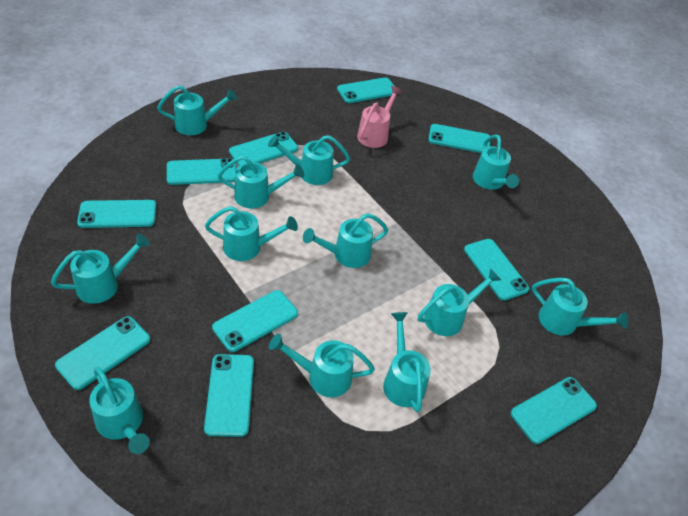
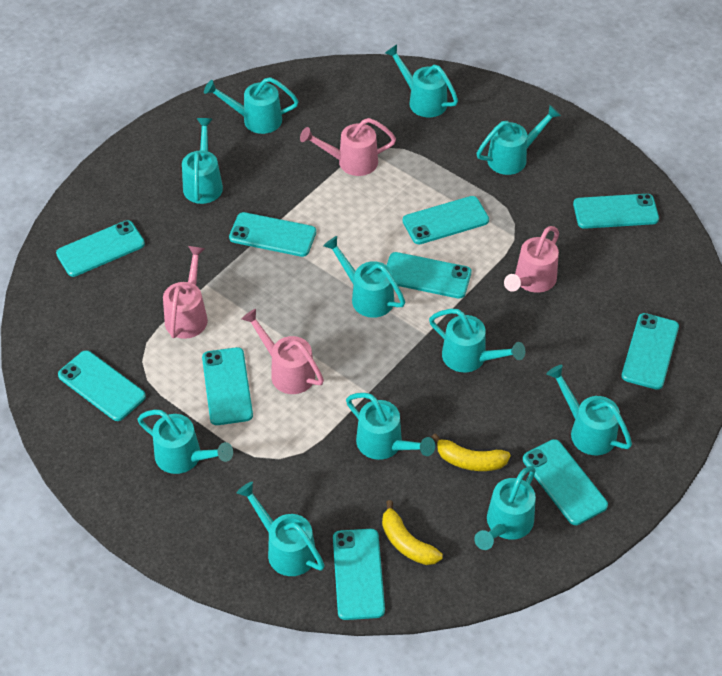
pink watering can: [357,86,403,148] = 1 -> [163,246,208,339] [241,309,324,394] [300,118,396,176] [504,226,559,293] = 4
turquoise watering can: [51,234,150,304] [89,367,150,454] [157,85,237,135] [205,206,298,261] [217,156,304,209] [268,135,350,185] [269,334,375,397] [303,213,388,268] [383,312,431,412] [418,268,501,336] [473,134,519,190] [532,278,628,336] = 12 -> [137,409,233,474] [182,118,223,204] [204,77,299,134] [237,482,325,576] [323,236,405,318] [346,393,435,460] [385,44,458,118] [429,309,525,372] [474,466,536,550] [477,105,561,175] [546,365,632,455] = 11
yellow banana: none = 0 -> [382,500,443,565] [432,433,511,471] = 2

